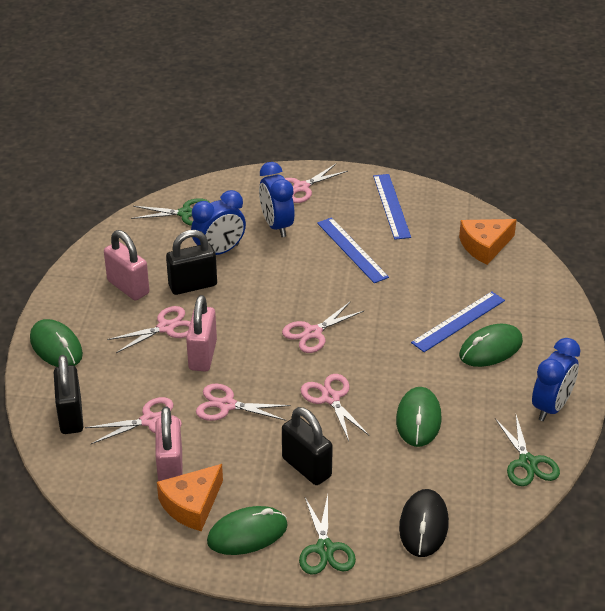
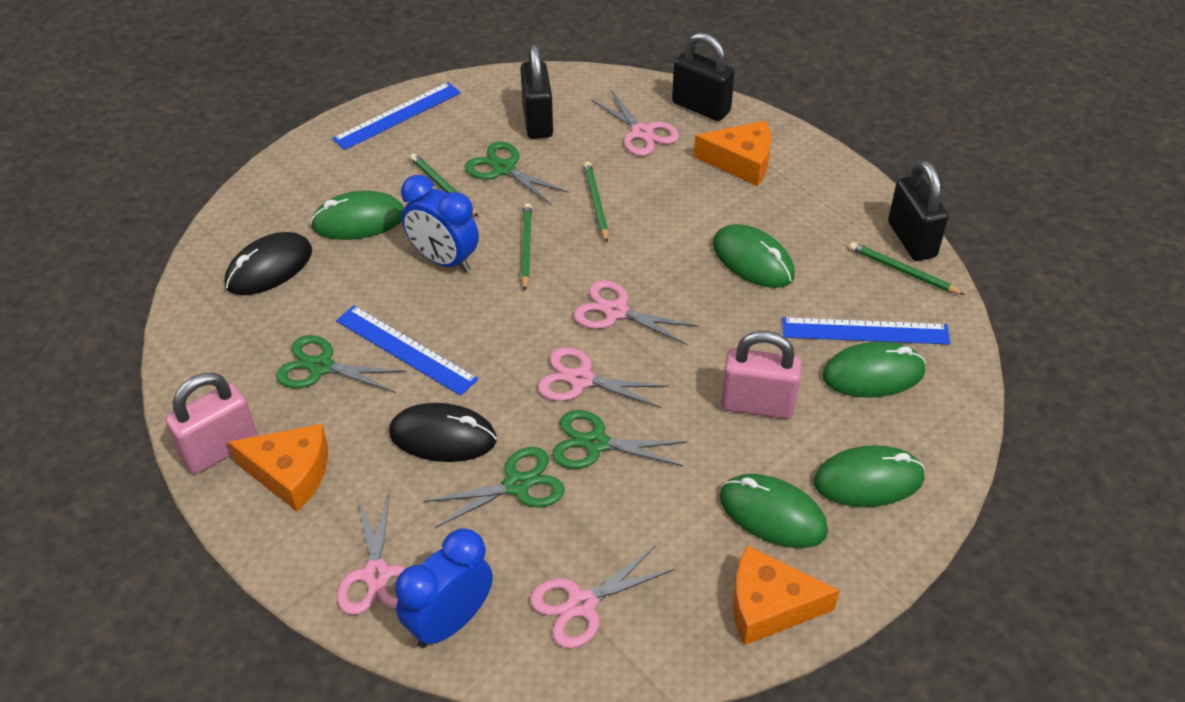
black mouse: [399,489,449,557] = 1 -> [225,232,312,295] [389,403,497,462] = 2
blue clock: [191,190,246,255] [259,162,295,237] [532,338,581,421] = 3 -> [395,528,493,648] [401,175,479,273] = 2
green mouse: [30,319,83,367] [207,506,288,555] [396,387,442,447] [459,324,523,367] = 4 -> [310,191,404,240] [713,224,795,288] [719,474,828,548] [814,445,925,507] [822,341,926,398] = 5
green pencil: none = 0 -> [410,153,479,217] [521,203,532,291] [584,162,608,242] [849,242,965,295] = 4
green scissors: [131,198,210,226] [299,495,356,575] [495,415,560,486] = 3 -> [276,335,407,393] [424,447,565,528] [465,142,569,205] [552,410,688,469] = 4
orange cheese: [157,464,223,531] [459,219,517,265] = 2 -> [228,424,328,512] [694,121,771,186] [733,545,840,645] = 3
pink padlock: [104,230,149,300] [156,407,183,481] [186,295,217,371] = 3 -> [166,373,258,474] [721,331,802,419] = 2
pink scissors: [85,397,182,444] [107,306,191,353] [196,384,291,421] [282,301,364,353] [285,163,348,203] [301,374,369,441] = 6 -> [337,491,405,615] [530,546,674,648] [538,347,669,408] [574,280,698,345] [591,90,679,156] = 5

